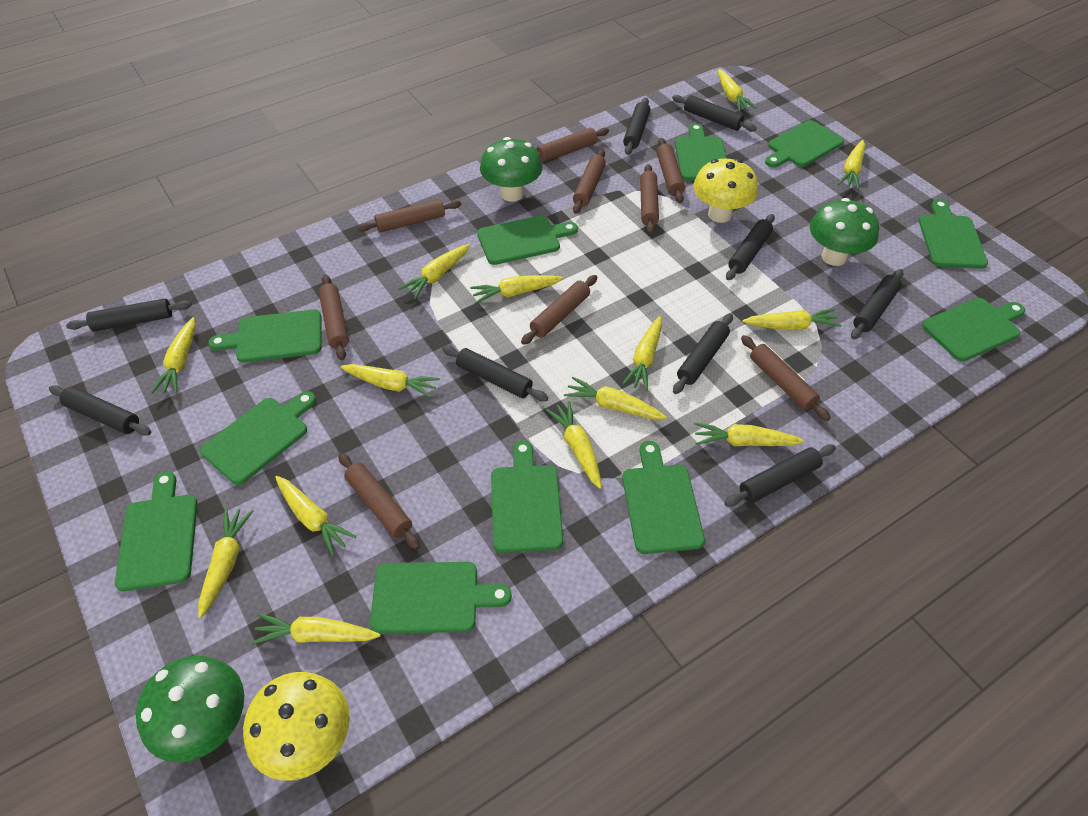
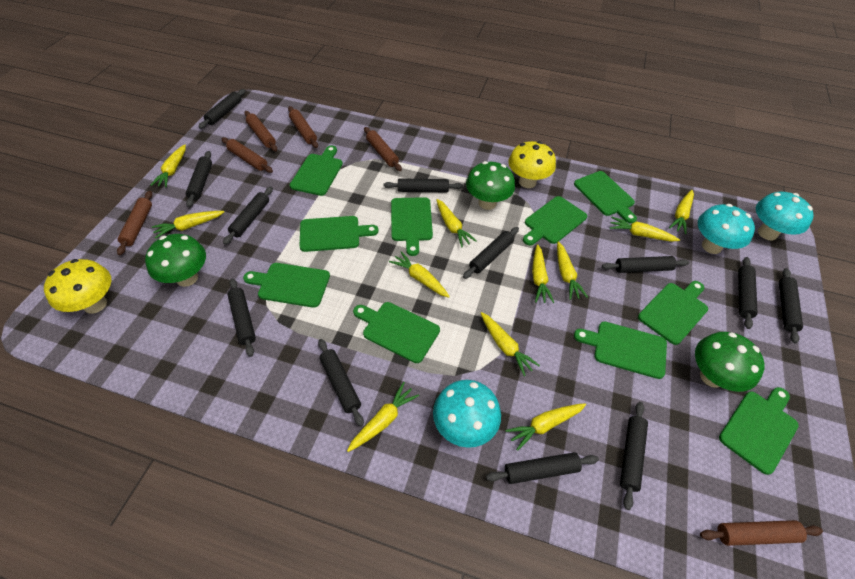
black rolling pin: [49,385,151,436] [66,299,192,332] [442,346,548,401] [623,97,650,155] [672,95,757,132] [673,313,733,394] [724,445,836,507] [726,214,775,280] [851,269,903,340] = 9 -> [186,151,212,207] [199,89,246,129] [223,187,273,245] [228,278,256,357] [318,339,364,427] [384,178,463,192] [463,227,519,279] [486,452,599,484] [602,256,689,273] [620,402,648,510] [738,257,758,329] [779,268,803,343] = 12
brown rolling pin: [319,275,349,360] [338,453,420,550] [357,199,461,232] [521,275,597,345] [536,128,609,162] [573,149,606,214] [640,164,659,234] [657,138,685,203] [741,335,831,421] = 9 -> [117,191,152,255] [222,137,273,173] [244,111,277,151] [288,106,318,148] [364,127,402,171] [700,520,823,546] = 6
green cutting board: [115,471,198,591] [200,391,316,485] [208,310,322,363] [370,562,512,634] [477,215,578,265] [491,440,563,553] [622,441,705,554] [675,123,727,181] [765,120,844,168] [919,199,988,269] [922,298,1025,362] = 11 -> [243,263,330,308] [290,145,343,196] [300,216,379,252] [353,302,440,363] [391,197,433,256] [523,196,587,245] [574,171,637,224] [574,322,667,379] [638,281,708,345] [719,387,799,475] = 10
turquoise mushroom: none = 0 -> [433,380,501,448] [698,204,755,254] [756,192,814,240] = 3
yellow carrot: [151,317,196,394] [198,508,253,618] [251,613,381,645] [275,476,356,556] [340,364,440,398] [398,244,470,300] [470,275,563,304] [545,401,602,489] [564,377,667,420] [622,316,662,391] [695,422,804,446] [718,69,757,112] [742,308,841,330] [838,140,865,190] = 14 -> [151,144,186,187] [152,211,224,239] [347,382,419,452] [389,251,450,298] [436,199,477,247] [481,312,540,376] [505,403,586,451] [532,244,554,303] [557,241,588,300] [609,217,680,242] [669,190,694,234] = 11

